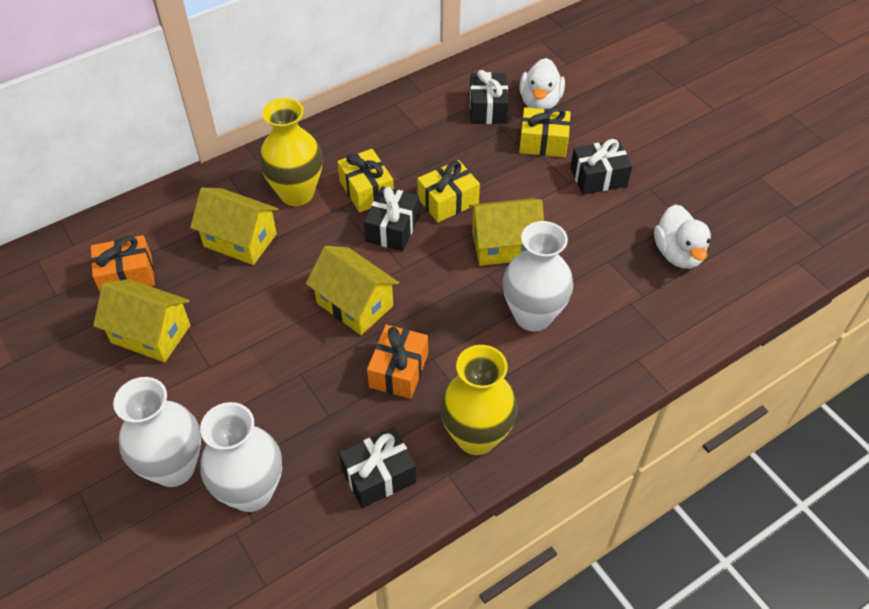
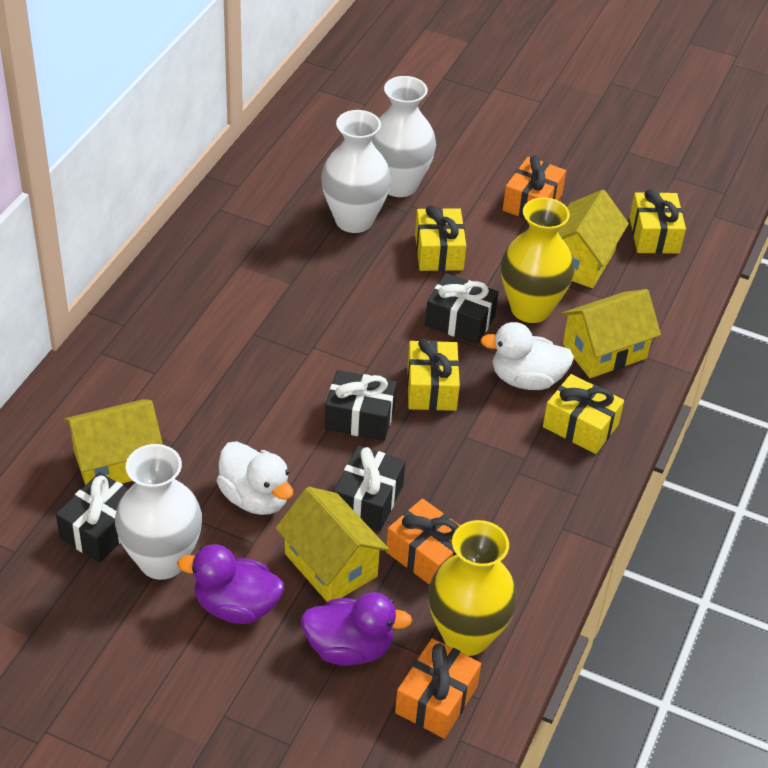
orange gift: [91,235,155,291] [367,325,428,399] = 2 -> [386,498,461,585] [395,638,481,739] [503,156,566,219] = 3
purple duck: none = 0 -> [177,544,284,624] [301,592,412,666] = 2
yellow gift: [337,149,394,212] [417,160,480,223] [519,107,571,157] = 3 -> [407,339,460,411] [415,205,466,271] [543,374,624,454] [630,189,686,254] = 4

